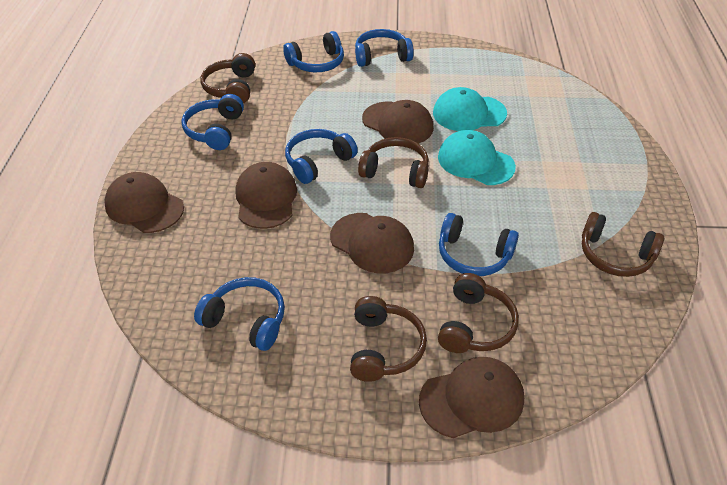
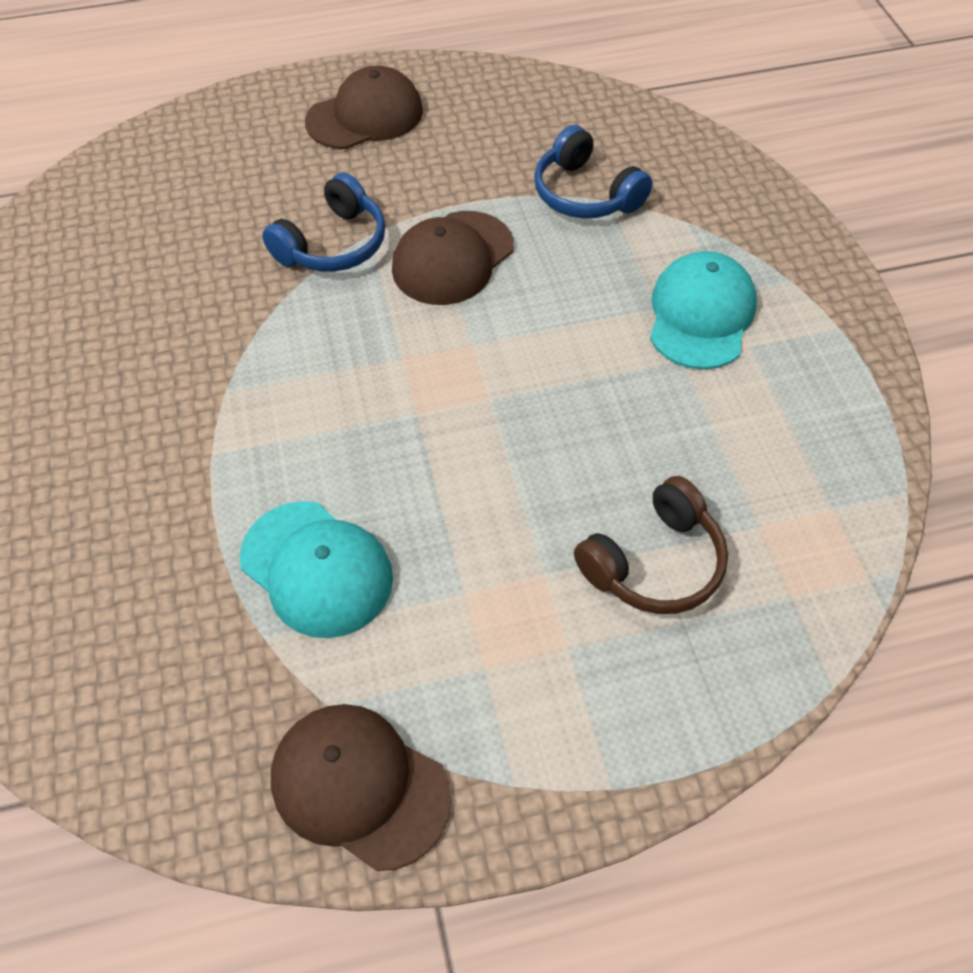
blue headphones: [181,94,244,150] [194,277,285,351] [283,31,344,72] [285,129,358,184] [355,29,414,67] [439,213,519,276] = 6 -> [262,173,385,272] [534,125,652,218] = 2
brown cap: [104,172,184,233] [235,162,297,229] [330,213,414,273] [362,100,434,144] [419,357,524,438] = 5 -> [271,704,451,871] [305,65,423,149] [392,211,514,305] = 3
brown headphones: [200,53,255,104] [350,296,427,382] [358,137,429,188] [438,273,519,353] [582,212,664,277] = 5 -> [574,476,728,614] = 1

